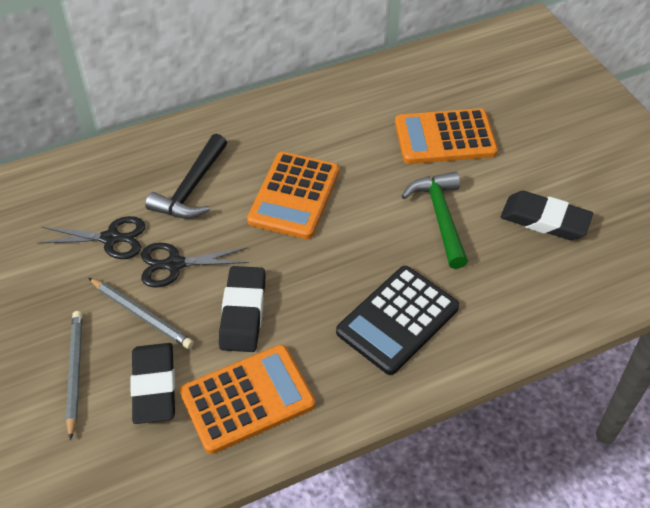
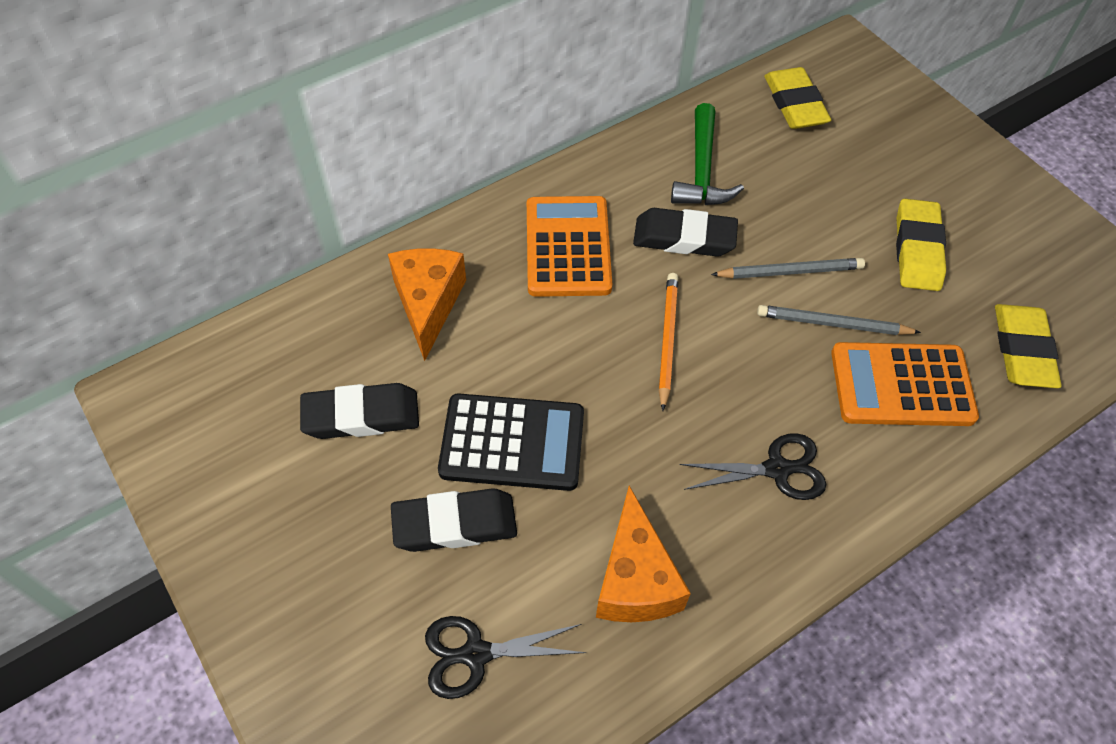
black hammer: [145,134,227,219] = 1 -> none = 0
orange calculator: [180,345,315,454] [247,152,339,239] [395,108,498,164] = 3 -> [527,196,612,297] [831,342,979,426] = 2
orange cheese: none = 0 -> [388,248,466,361] [596,486,691,622] = 2
orange pencil: none = 0 -> [659,273,678,411] = 1
yellow eraser: none = 0 -> [764,67,831,129] [896,199,946,291] [995,304,1062,388] = 3

